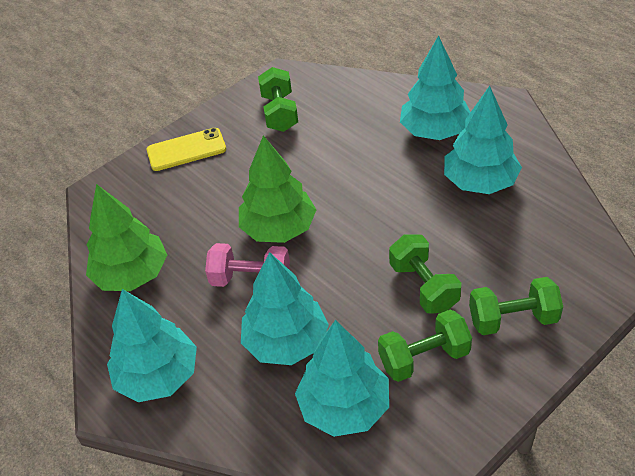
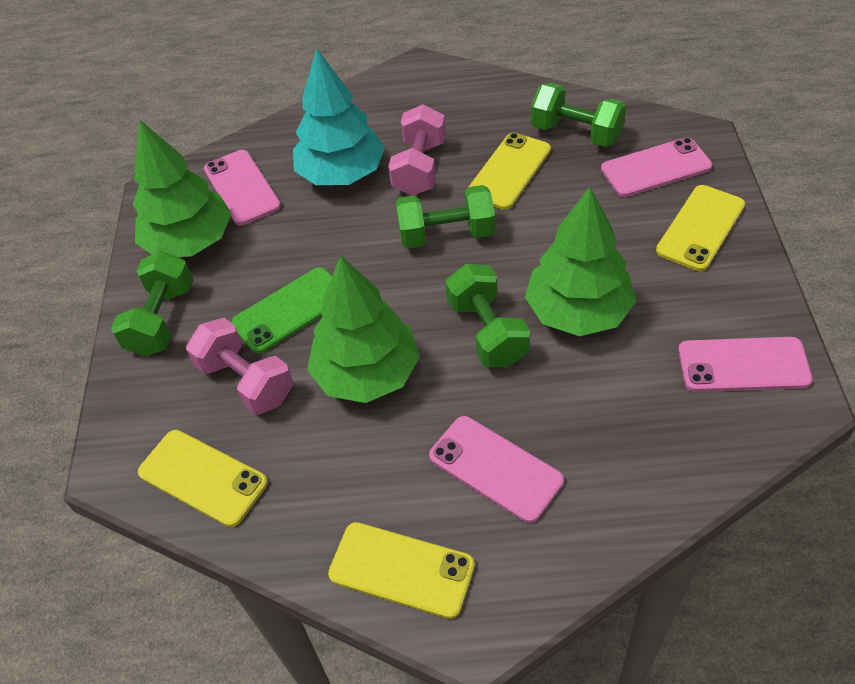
green phone: none = 0 -> [231,267,332,354] = 1
green tree: [86,184,167,291] [239,135,316,243] = 2 -> [133,120,232,257] [307,256,420,403] [525,187,636,336] = 3
pink dumbbell: [205,243,290,287] = 1 -> [186,318,293,415] [388,104,446,196] = 2
pink phone: none = 0 -> [204,150,281,225] [429,416,564,523] [601,137,712,197] [678,337,812,392] = 4
turquoise tree: [107,289,197,402] [241,252,329,365] [295,320,389,437] [400,36,470,140] [444,86,522,194] = 5 -> [293,49,385,185] = 1
yellow phone: [147,128,226,171] = 1 -> [138,430,268,527] [328,522,475,619] [469,133,551,210] [656,185,745,271] = 4

